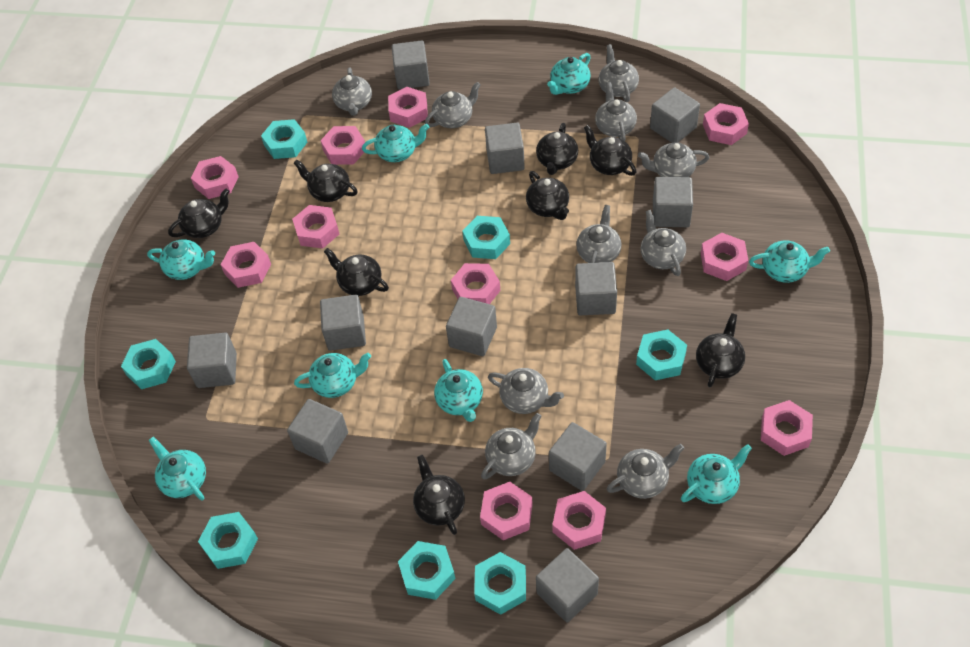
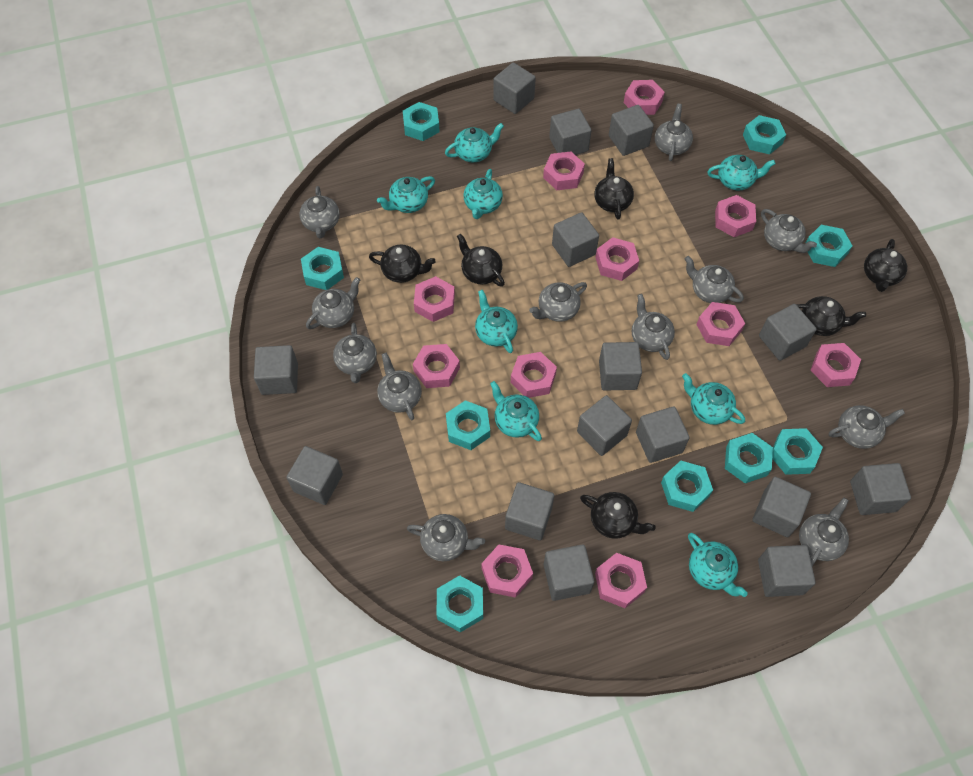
black teapot: [168,188,230,238] [293,159,358,202] [324,248,389,296] [413,455,465,535] [526,171,569,220] [536,123,578,175] [584,125,636,176] [696,313,745,387] = 8 -> [369,245,436,283] [457,234,505,287] [580,492,656,539] [594,158,634,220] [796,296,866,336] [864,239,907,292] = 6
grey cube: [187,332,237,388] [287,399,348,464] [320,295,366,351] [392,40,430,89] [446,297,497,356] [485,123,525,174] [536,548,599,623] [549,422,607,491] [575,262,617,315] [650,87,700,143] [653,177,693,227] = 11 -> [254,345,298,395] [286,446,343,505] [493,62,536,114] [505,482,554,540] [544,544,594,601] [549,109,592,155] [552,212,599,267] [577,395,632,456] [599,342,642,391] [609,105,654,156] [636,406,690,463] [753,477,811,537] [758,545,816,597] [759,304,817,361] [850,463,911,515] = 15
grey teapot: [332,68,372,116] [425,82,481,128] [481,413,541,480] [488,368,564,414] [576,205,622,263] [595,82,637,141] [599,44,639,102] [607,444,684,499] [638,142,710,177] [641,210,686,276] = 10 -> [299,186,340,238] [306,277,360,329] [333,323,377,383] [377,353,422,420] [407,514,485,561] [529,282,587,322] [632,294,675,360] [655,104,693,161] [685,256,744,303] [761,209,817,253] [799,497,849,566] [829,405,905,449] = 12
turquoise nut: [121,339,176,389] [198,512,258,569] [261,119,308,159] [398,541,455,600] [463,216,510,259] [474,552,526,615] [636,329,687,380] = 7 -> [301,247,344,290] [403,102,440,141] [437,575,483,633] [446,400,490,450] [661,461,713,512] [725,433,773,483] [743,115,786,154] [772,428,823,475] [806,225,852,267] = 9

